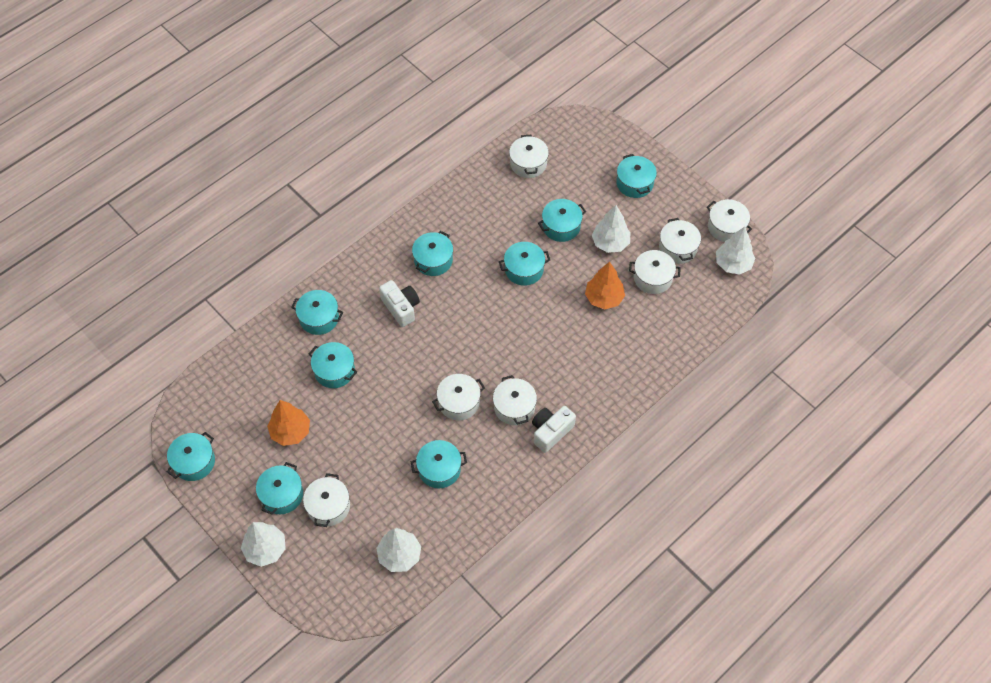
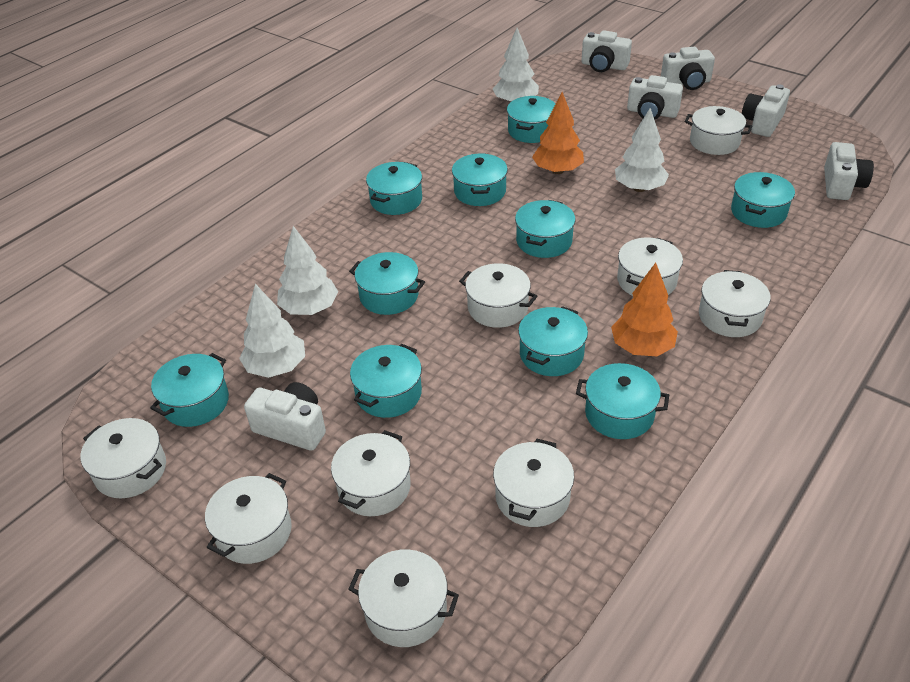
turquoise pot: [167,432,215,481] [256,462,303,515] [291,290,343,335] [309,342,357,388] [411,440,467,488] [412,231,453,276] [499,242,550,286] [538,199,586,242] [616,154,657,198] = 9 -> [150,353,229,427] [349,252,425,315] [350,344,422,418] [366,162,422,215] [452,154,508,206] [507,96,556,143] [515,200,575,258] [518,306,588,376] [576,363,669,439] [731,172,795,228] = 10
white camera: [379,280,420,327] [532,406,576,453] = 2 -> [244,382,326,451] [581,31,632,72] [627,75,683,120] [661,47,715,90] [742,84,790,137] [824,142,874,200] = 6
white pot: [303,473,350,527] [432,374,485,420] [493,375,537,425] [509,135,549,178] [629,250,681,294] [659,218,701,264] [707,199,752,242] = 7 -> [81,418,166,498] [205,473,292,564] [331,430,411,516] [349,549,459,647] [459,263,537,328] [493,439,574,527] [617,238,683,296] [685,106,752,155] [699,270,771,337] = 9

